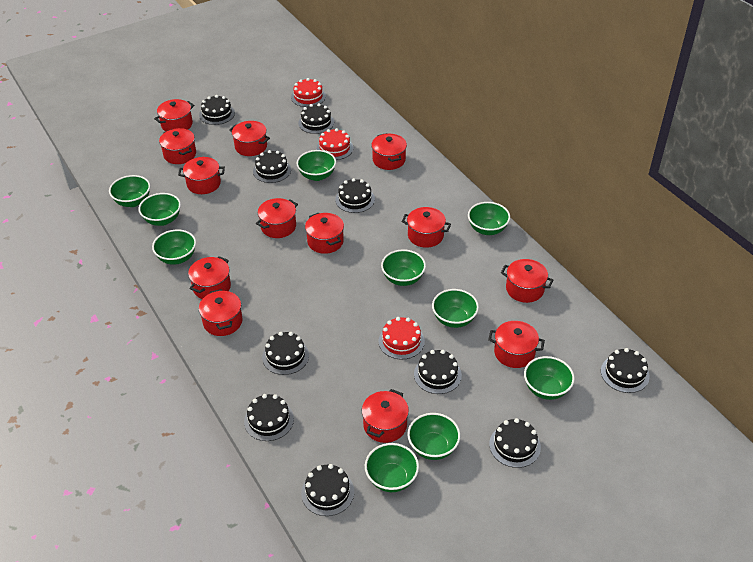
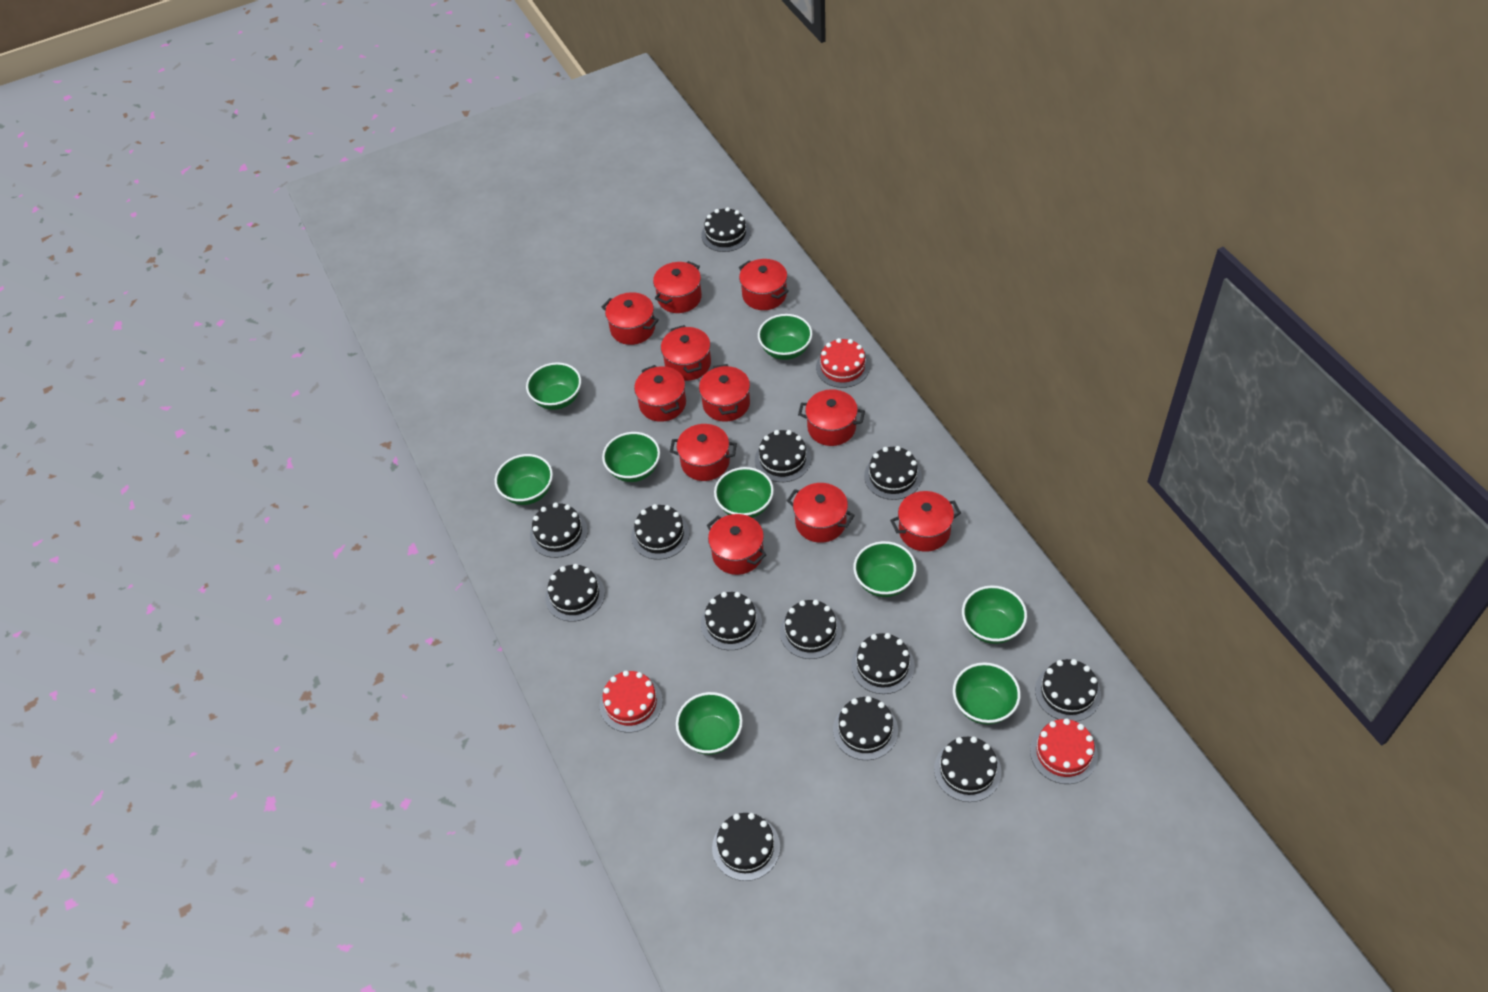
black cake: [199,95,235,125] [244,394,294,441] [253,150,291,183] [262,332,309,375] [298,103,334,134] [301,464,354,516] [335,178,375,213] [414,350,462,394] [489,418,541,468] [601,348,650,393] = 10 -> [530,502,588,558] [545,564,605,622] [631,504,689,560] [701,207,750,252] [701,592,762,650] [712,813,780,881] [755,430,811,482] [780,600,842,659] [833,696,898,760] [851,633,915,694] [864,446,922,500] [934,737,1002,802] [1035,659,1101,722] = 13
green bowl: [109,175,150,207] [138,193,181,226] [152,230,196,265] [296,150,336,181] [365,443,419,492] [381,249,426,286] [407,413,460,460] [432,289,479,328] [468,202,510,235] [524,356,575,400] = 10 -> [495,454,553,505] [526,362,581,410] [602,432,660,482] [676,692,743,755] [714,467,774,518] [758,314,813,360] [853,541,916,597] [953,662,1021,725] [962,585,1027,644] = 9
red pot: [154,99,194,131] [159,128,196,164] [178,157,225,194] [188,256,231,299] [199,289,243,336] [229,121,270,156] [256,198,298,238] [305,213,344,254] [362,389,409,443] [371,133,407,170] [401,207,451,248] [488,321,545,368] [501,259,553,303] = 13 -> [602,292,659,345] [634,365,686,422] [653,261,702,313] [661,325,711,381] [670,424,737,481] [699,364,750,422] [707,514,767,575] [739,259,789,310] [787,483,855,543] [798,389,865,446] [890,491,961,552] = 11

